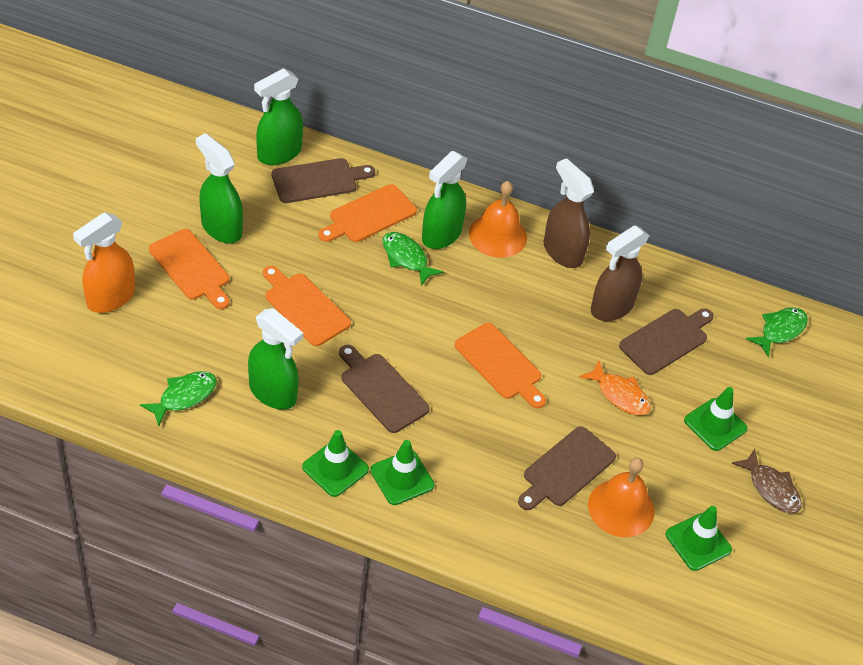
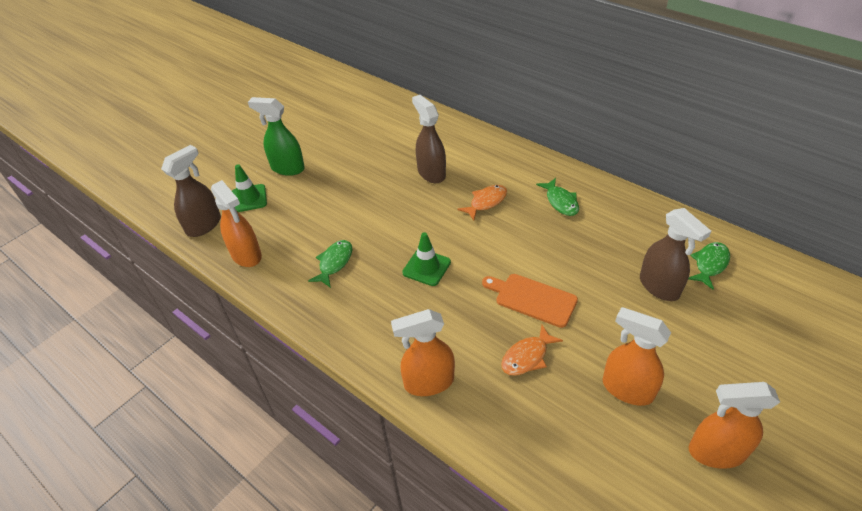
brown cutting board: [272,158,375,203] [339,345,430,433] [518,426,616,510] [619,308,714,375] = 4 -> none = 0
brown fish: [731,449,802,513] = 1 -> none = 0
brown spray bottle: [544,158,594,268] [591,225,649,321] = 2 -> [161,145,221,237] [412,95,446,183] [640,208,711,301] = 3
green spray bottle: [196,133,243,243] [248,308,303,410] [254,68,303,165] [422,151,468,249] = 4 -> [248,97,305,176] = 1
green traffic cone: [302,430,369,497] [370,440,435,505] [666,506,732,571] [684,387,747,451] = 4 -> [232,164,267,212] [402,232,451,286] = 2
orange bell: [469,181,527,258] [588,458,654,537] = 2 -> none = 0
orange cutting board: [149,229,229,309] [263,266,351,346] [319,184,417,242] [454,323,546,409] = 4 -> [482,274,578,328] = 1
orange fish: [579,360,651,415] = 1 -> [457,185,507,220] [501,325,563,376] = 2
orange spray bottle: [73,212,135,313] = 1 -> [211,180,262,267] [391,309,455,396] [602,307,671,406] [689,382,780,469] = 4

